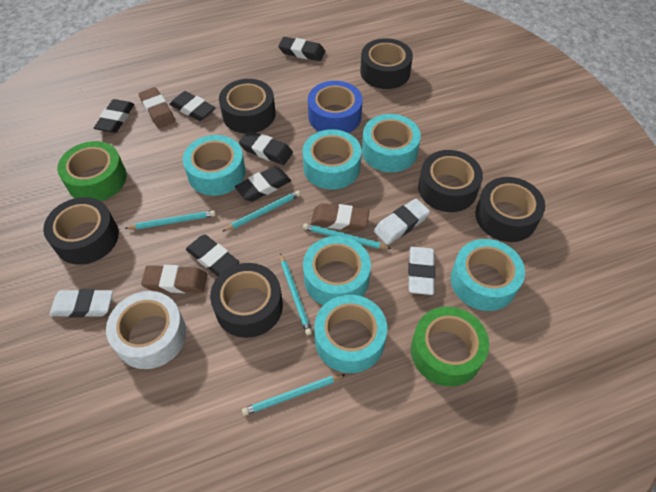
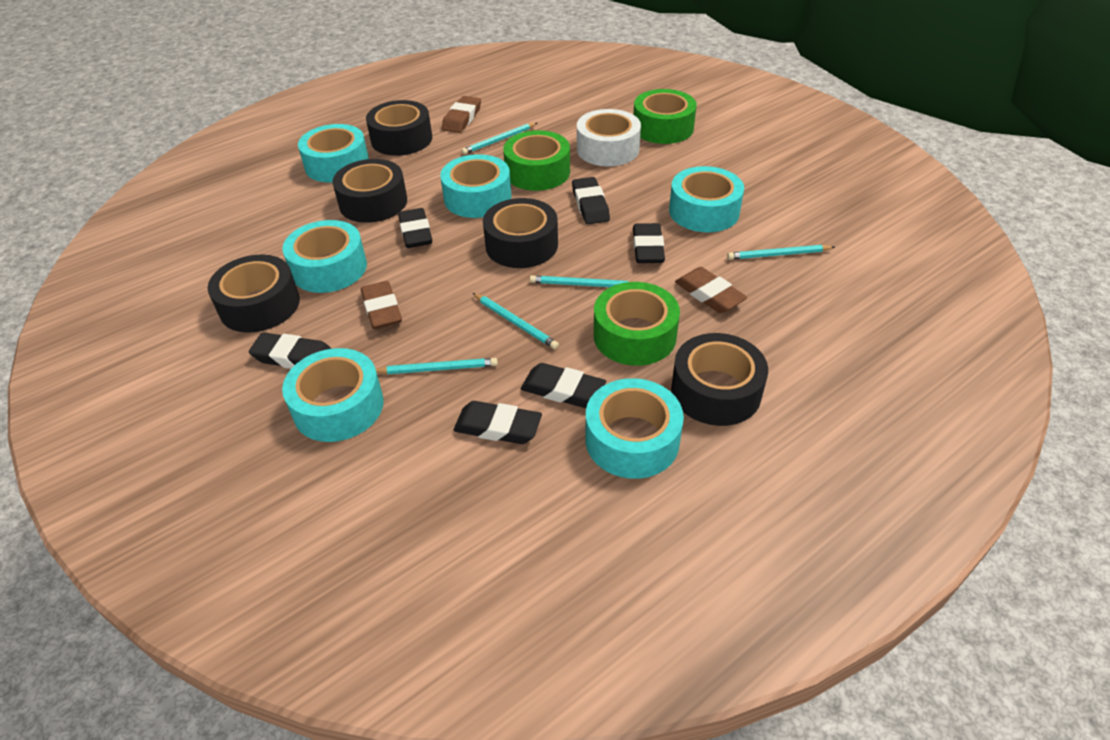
black tape: [43,197,119,265] [210,263,283,338] [219,79,276,133] [360,38,413,89] [418,150,483,212] [475,177,545,242] = 6 -> [208,255,300,333] [332,159,407,223] [366,100,432,156] [483,198,558,268] [671,333,768,426] = 5
blue tape: [308,81,363,133] = 1 -> none = 0
green tape: [57,141,127,201] [411,307,489,387] = 2 -> [503,130,570,191] [594,282,680,366] [633,89,697,144] = 3
white eraser: [49,289,113,318] [374,199,430,245] [408,247,435,295] = 3 -> none = 0

